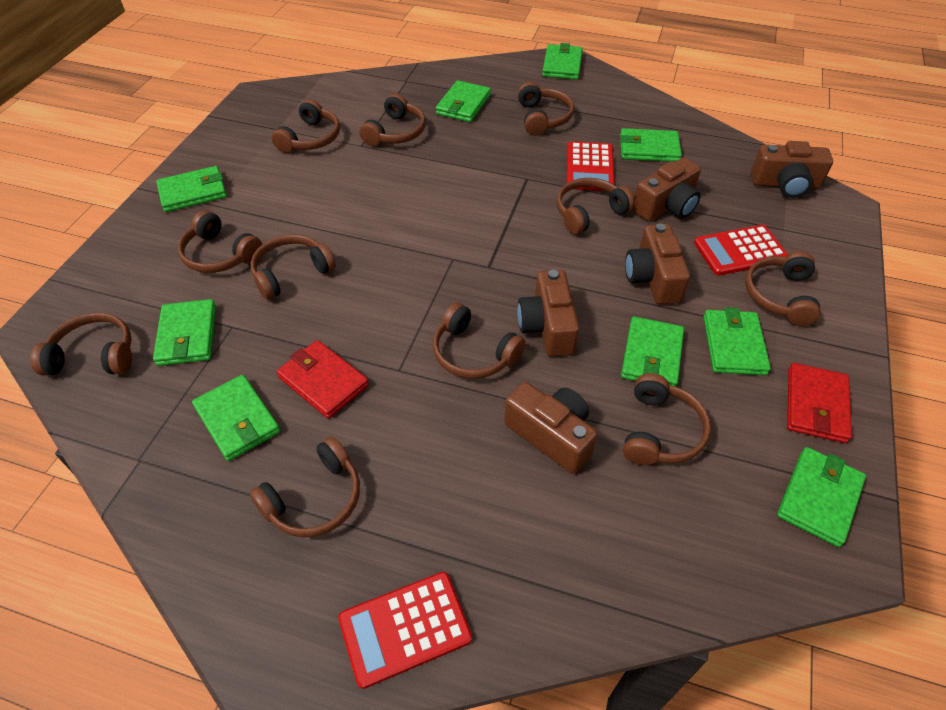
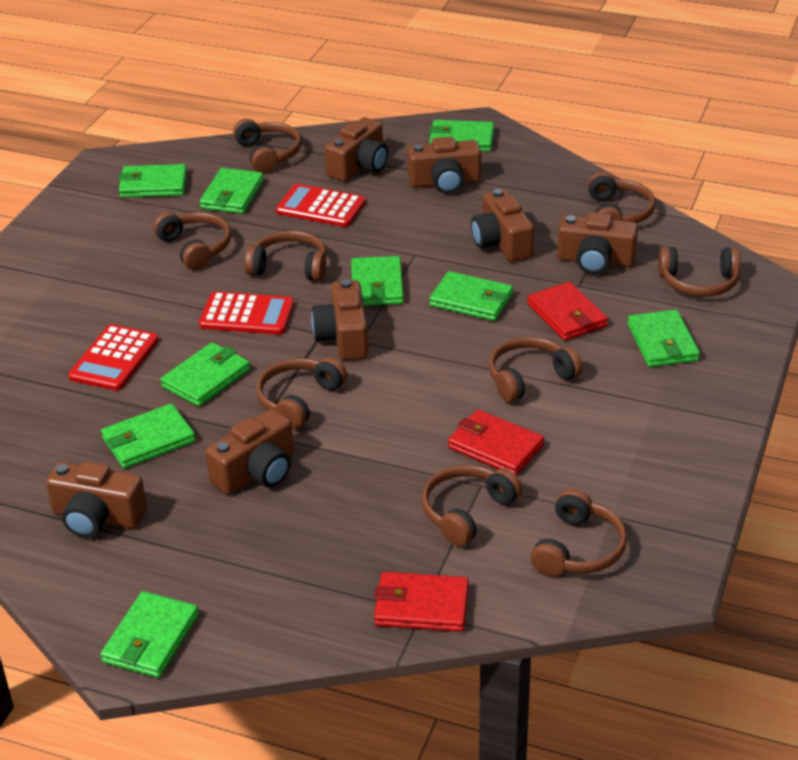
brown camera: [504,382,598,474] [517,270,579,356] [625,223,690,304] [633,157,701,221] [751,141,833,198] = 5 -> [46,461,147,538] [206,409,294,495] [311,279,368,360] [325,117,388,182] [407,137,481,194] [471,189,534,262] [557,212,638,274] = 7
brown headphones: [30,312,132,375] [178,210,262,273] [250,437,360,538] [251,234,336,300] [272,99,340,153] [360,93,426,146] [433,303,526,379] [518,82,574,135] [557,178,635,234] [623,373,711,465] [745,251,821,326] = 11 -> [153,212,231,270] [233,119,302,173] [245,231,326,281] [256,357,347,429] [422,465,522,546] [489,337,582,402] [531,489,627,576] [588,172,655,223] [658,247,741,297] = 9
red wallet: [277,340,369,419] [787,363,852,443] = 2 -> [374,572,469,632] [448,410,544,475] [527,282,608,341] = 3

